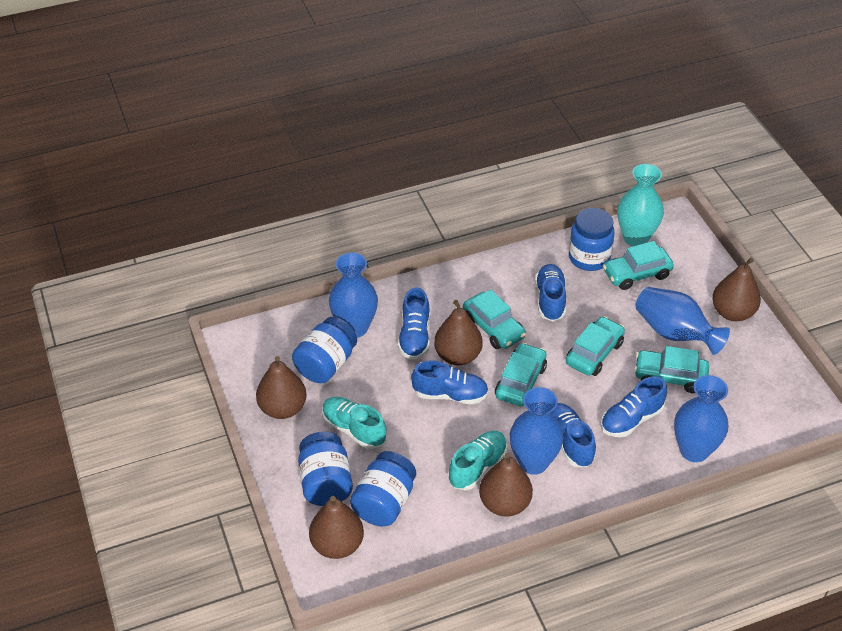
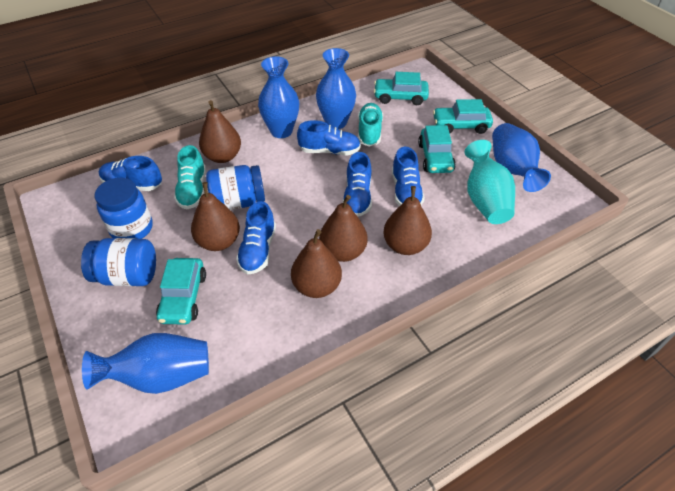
blue jar: [292,317,357,383] [298,432,353,506] [350,451,416,526] [569,208,615,271] = 4 -> [81,238,156,286] [95,178,153,239] [206,165,265,210] = 3
turquoise car: [463,289,526,349] [495,342,547,406] [566,316,625,376] [603,241,674,290] [634,346,709,393] = 5 -> [156,258,206,325] [374,72,429,105] [418,125,456,173] [433,99,493,134] = 4

